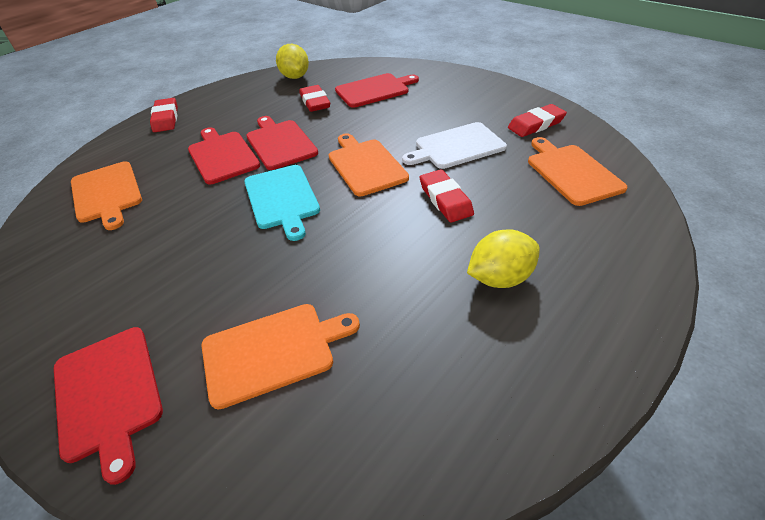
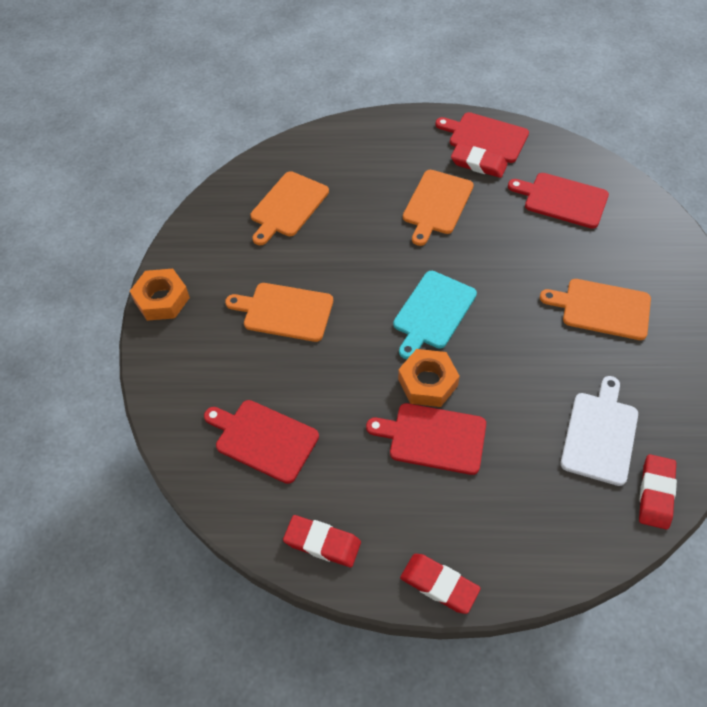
orange nut: none = 0 -> [130,269,190,321] [398,349,460,407] = 2
yellow lemon: [276,44,309,79] [467,229,540,288] = 2 -> none = 0

